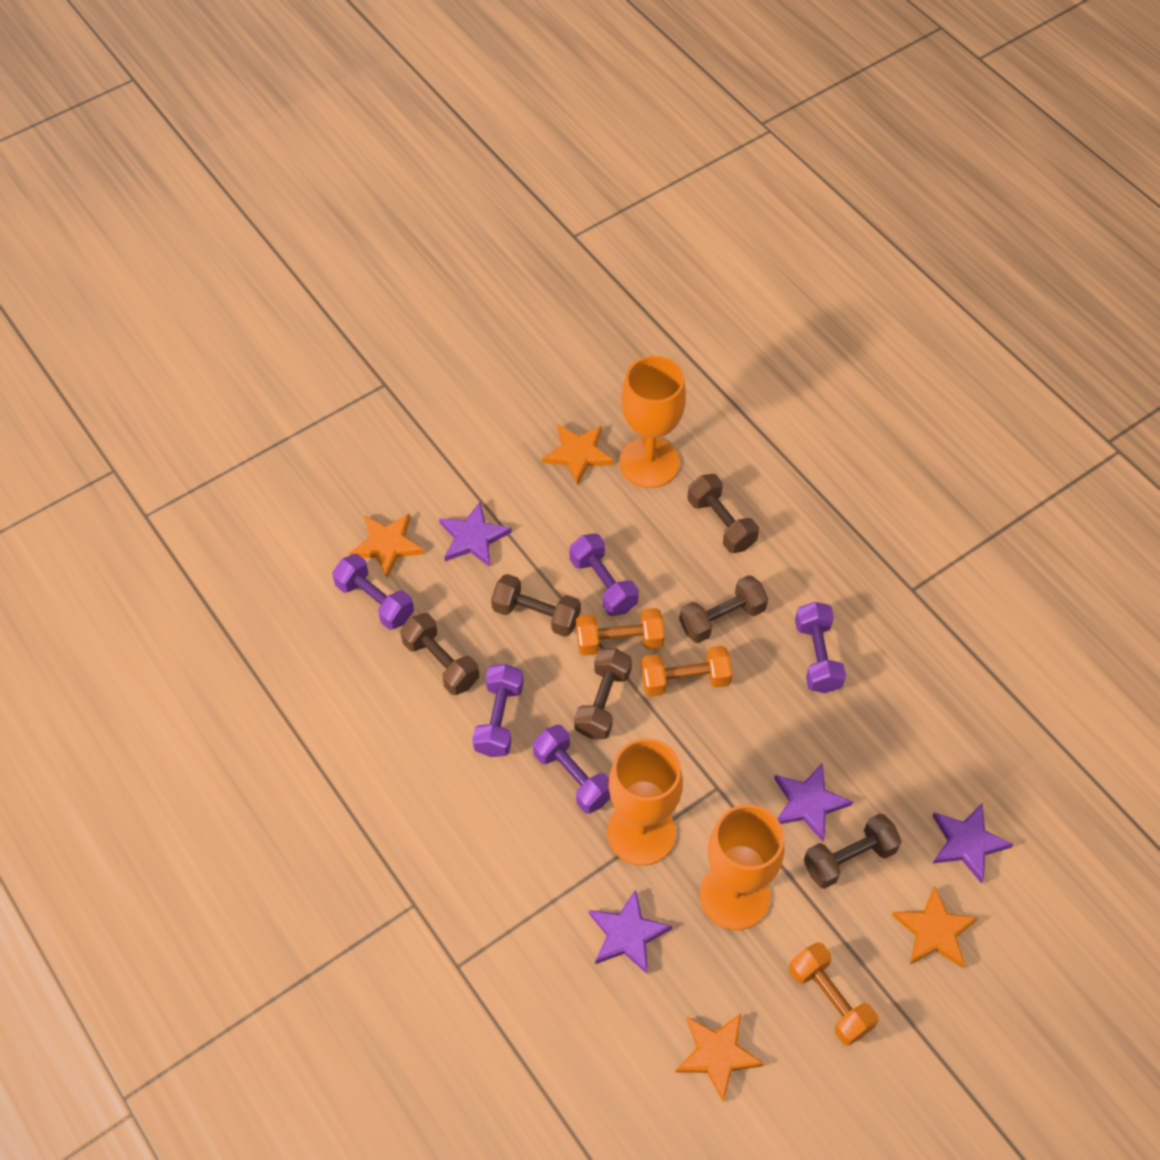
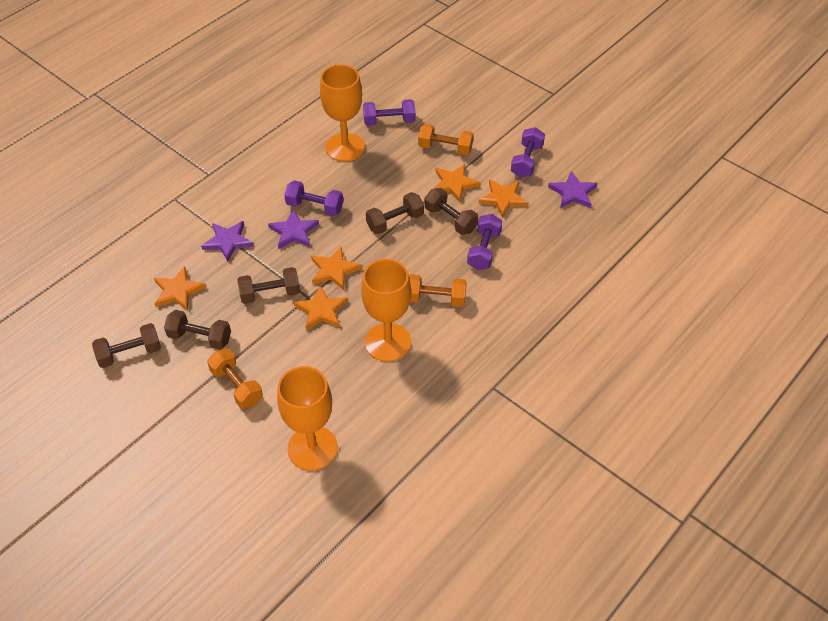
brown dumbbell: [400,613,479,695] [491,574,581,637] [574,648,632,739] [679,575,768,643] [687,474,759,553] [804,814,902,889] = 6 -> [92,323,161,368] [164,310,231,350] [237,267,300,304] [366,192,424,234] [425,188,478,235] = 5
orange star: [349,514,425,579] [542,425,614,485] [675,1013,764,1101] [892,886,979,968] = 4 -> [154,267,206,311] [294,286,348,330] [311,247,362,290] [433,164,480,202] [478,179,528,218] = 5
purple dumbbell: [332,554,414,630] [472,664,524,757] [533,725,610,814] [570,533,639,616] [795,602,846,693] = 5 -> [284,180,343,216] [363,99,416,126] [467,214,502,270] [511,127,545,178] = 4
purple star: [439,502,512,567] [589,889,672,974] [774,764,853,841] [932,804,1013,884] = 4 -> [201,221,254,262] [268,209,319,249] [548,171,597,208] = 3

